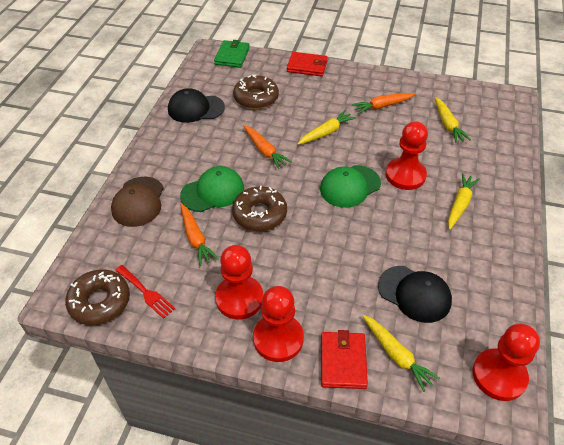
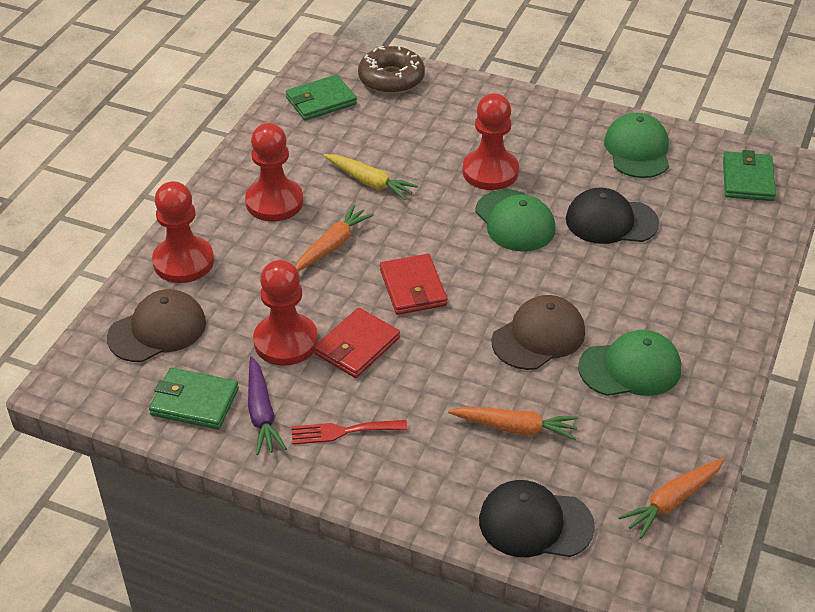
brown cap: [111,177,164,227] = 1 -> [107,289,206,362] [492,295,585,370] = 2
brown donut: [65,269,130,325] [232,186,287,231] [233,75,279,109] = 3 -> [358,46,425,94] = 1
green cap: [180,166,244,212] [320,165,381,208] = 2 -> [475,189,556,251] [578,330,681,396] [604,113,669,178] = 3
green wallet: [214,40,250,68] = 1 -> [149,368,239,429] [286,75,357,121] [723,150,776,201] = 3
purple carrot: none = 0 -> [248,356,287,455] = 1
yellow carrot: [297,110,356,145] [362,315,440,392] [434,97,471,143] [448,173,480,230] = 4 -> [323,154,418,200] = 1

